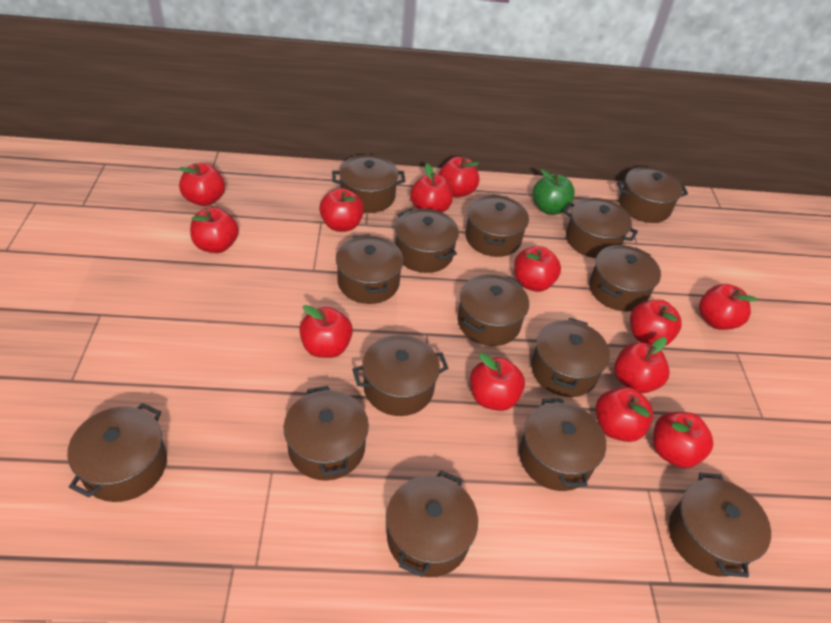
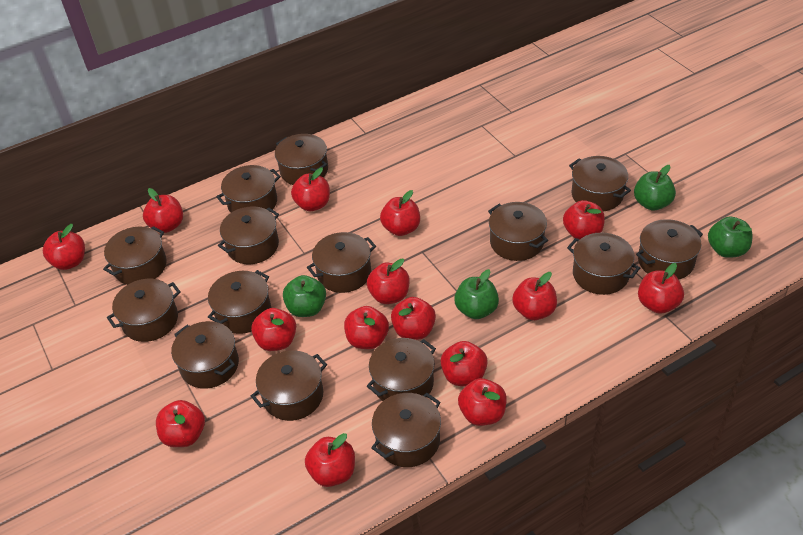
green apple: [533,170,575,215] = 1 -> [283,275,326,317] [454,269,499,319] [634,165,676,210] [708,216,752,258] = 4
red apple: [179,163,225,206] [190,207,239,253] [299,305,353,358] [319,188,364,232] [410,163,453,212] [438,157,479,198] [470,353,525,411] [514,246,561,292] [595,387,653,442] [614,337,670,394] [630,299,682,346] [653,412,713,468] [699,284,757,330] = 13 -> [43,224,85,270] [143,188,183,233] [156,400,205,447] [251,308,296,351] [291,168,330,211] [305,433,355,487] [344,306,389,349] [367,259,410,304] [380,190,420,236] [391,297,436,340] [440,341,488,386] [458,378,507,426] [512,272,557,320] [563,200,605,239] [638,263,684,314] = 15

